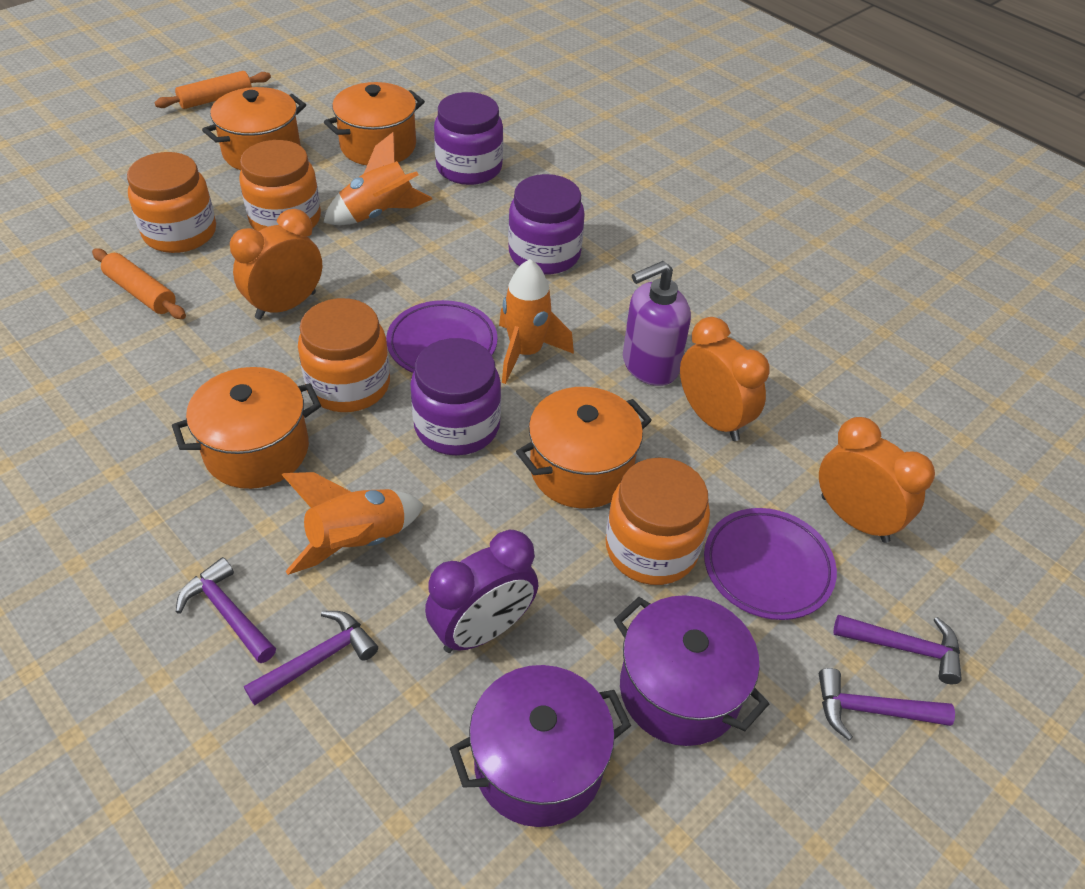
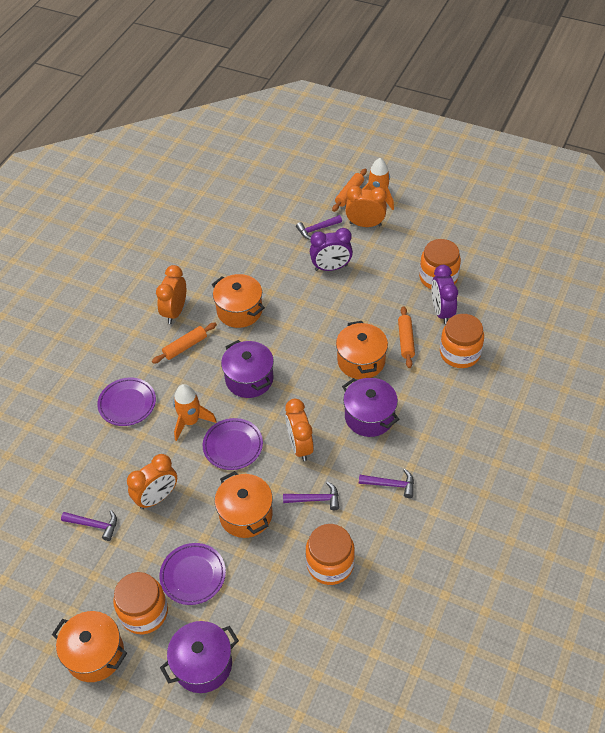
orange clock: [230,209,322,320] [680,317,769,441] [819,417,935,543] = 3 -> [127,454,177,509] [156,265,186,324] [285,399,314,461] [345,186,387,227] = 4
orange rocket: [282,472,424,575] [323,132,432,225] [499,259,574,384] = 3 -> [173,384,217,441] [362,158,394,210] = 2
orange rolling pin: [92,248,186,319] [154,71,271,109] = 2 -> [152,323,217,364] [332,168,367,212] [398,306,415,368] = 3
purple clock: [425,530,538,653] = 1 -> [310,228,353,271] [432,265,458,324] = 2
purple jar: [410,338,501,455] [434,92,503,185] [508,174,585,275] = 3 -> none = 0
purple plate: [386,300,498,373] [704,508,837,620] = 2 -> [97,377,156,426] [160,543,226,605] [203,418,263,470] = 3
purple pot: [450,665,631,827] [614,595,769,746] = 2 -> [160,621,239,693] [221,340,274,398] [342,378,399,437] = 3
purple soap dispenser: [623,261,691,386] = 1 -> none = 0

